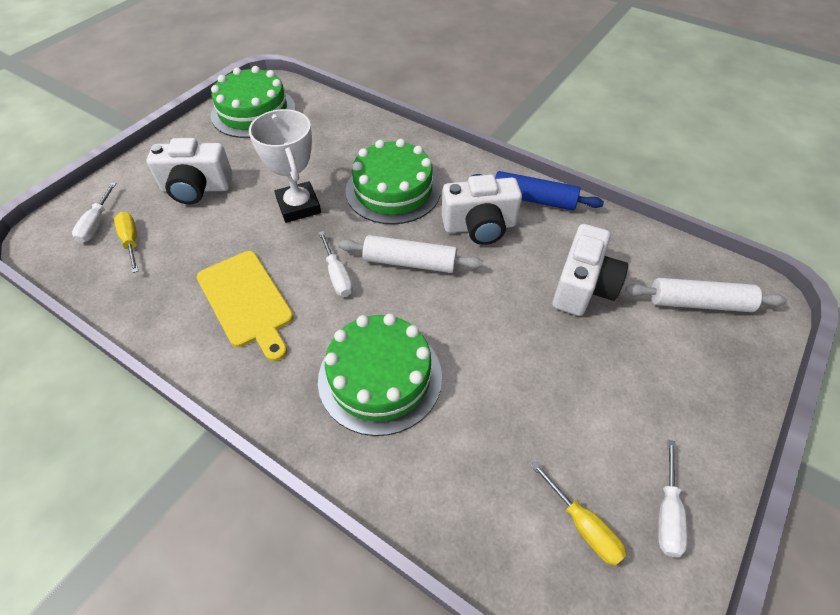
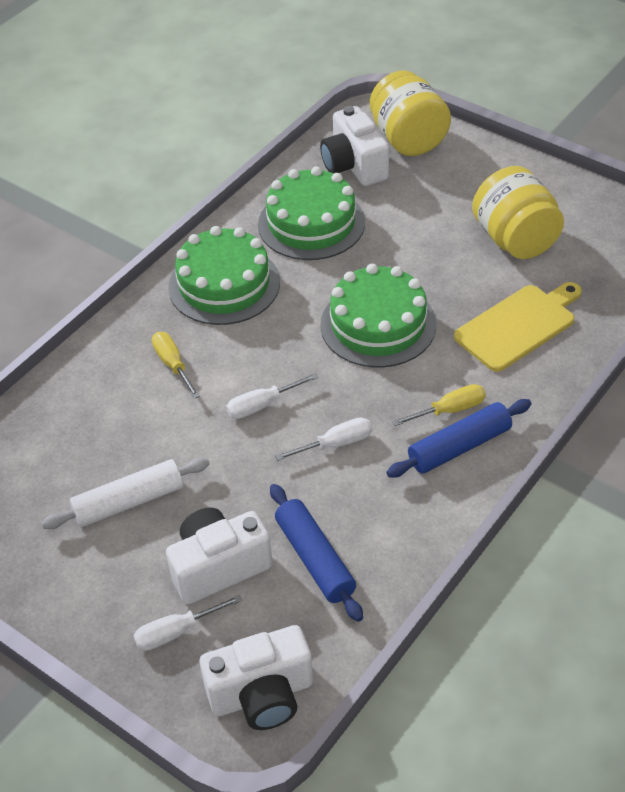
blue rolling pin: [471,171,604,210] = 1 -> [270,484,363,622] [386,399,532,478] = 2
white rolling pin: [338,235,483,273] [625,278,787,312] = 2 -> [42,458,210,529] = 1
white trophy: [249,109,321,223] = 1 -> none = 0
yellow jar: none = 0 -> [370,70,451,156] [472,166,564,259] = 2

